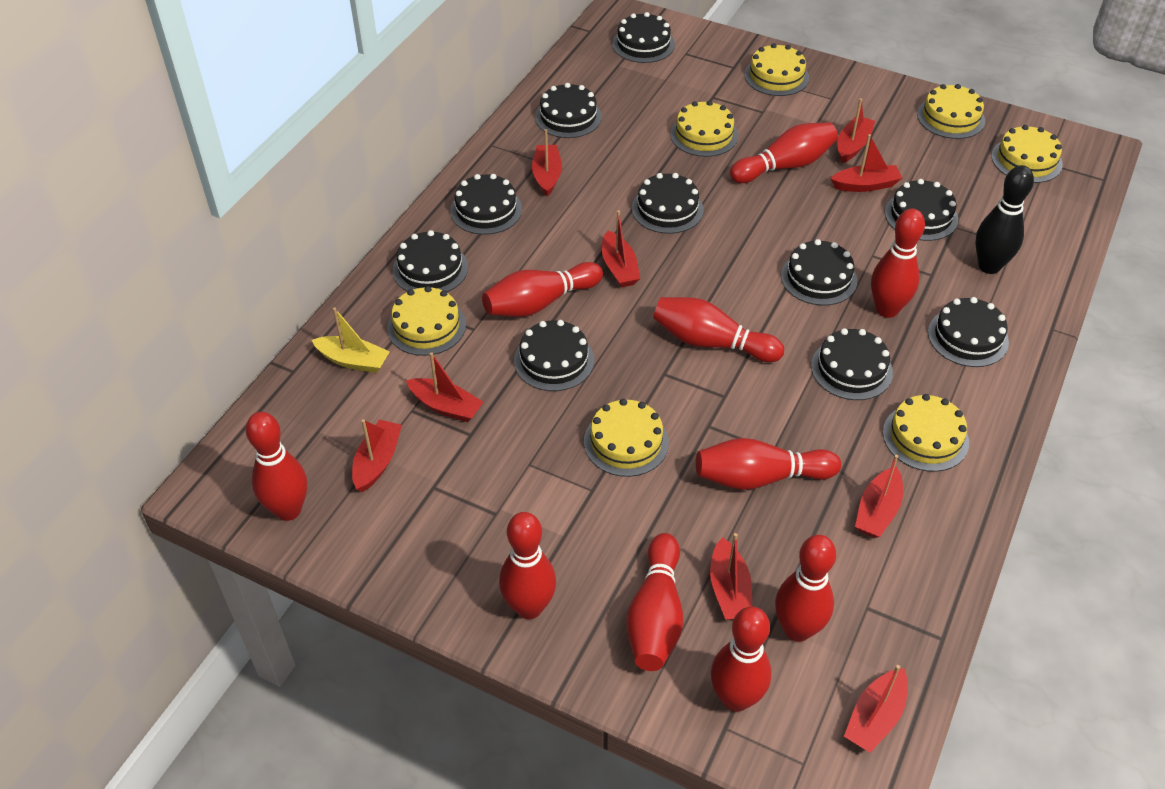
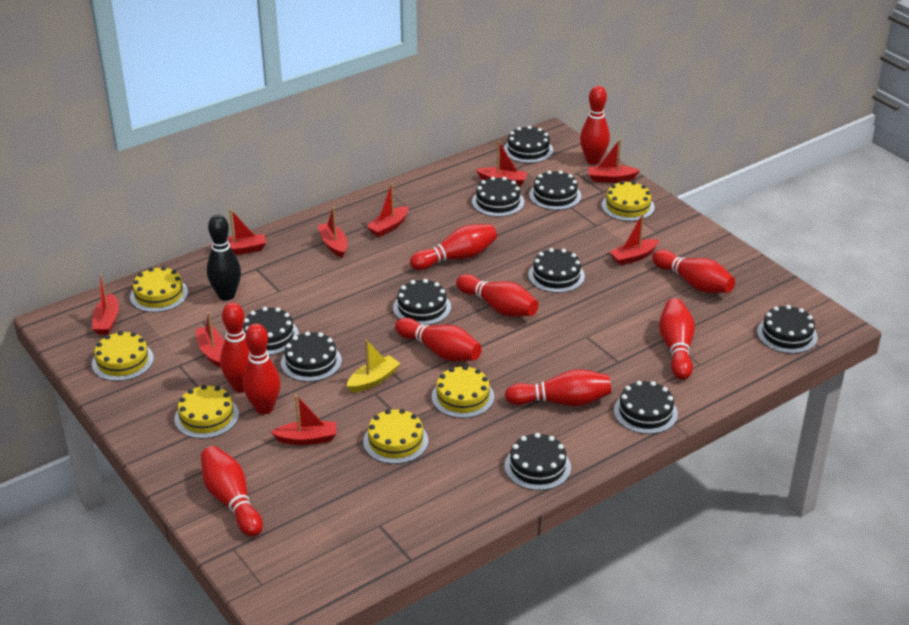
yellow cake: [387,286,466,356] [584,399,669,477] [670,100,738,157] [744,43,809,96] [883,394,969,472] [917,84,985,139] [991,125,1063,183] = 7 -> [92,331,154,381] [130,266,188,312] [174,385,239,439] [363,409,428,464] [432,365,494,418] [602,181,655,221] = 6

